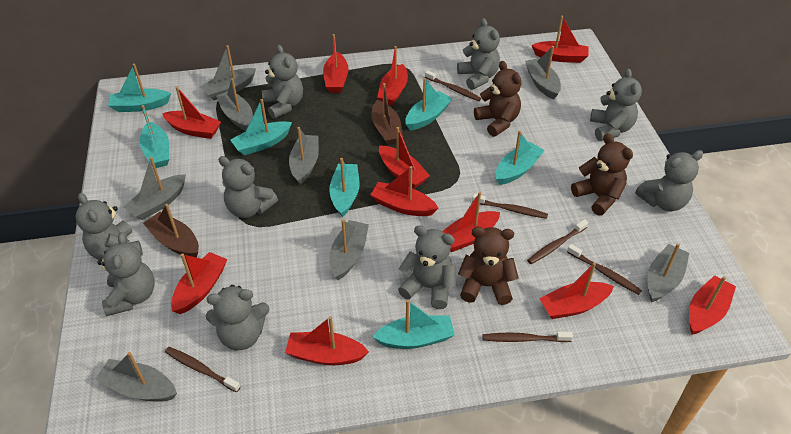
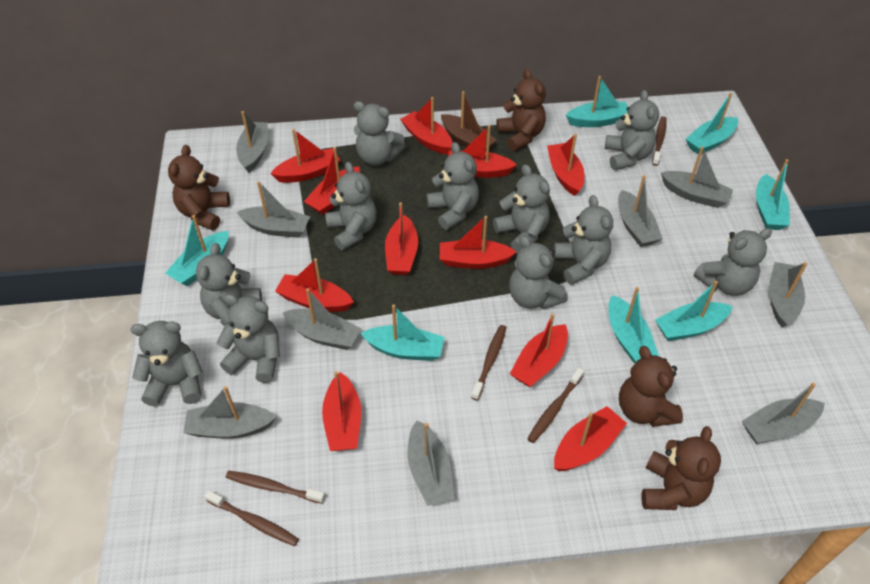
brown boat: [143,204,199,258] [372,83,403,145] = 2 -> [441,91,497,151] = 1
brown teddy bear: [458,227,519,305] [474,61,521,137] [571,133,633,216] = 3 -> [168,145,230,230] [496,69,546,151] [619,346,683,427] [642,426,721,510] = 4
brown toothbrush: [165,347,240,392] [425,70,481,101] [472,194,548,219] [482,332,573,342] [527,219,588,264] [567,244,642,295] = 6 -> [204,490,299,546] [226,471,325,504] [471,325,507,400] [527,368,584,443] [652,116,667,166] = 5
grey boat: [95,352,177,402] [123,157,186,220] [200,45,256,100] [216,78,253,131] [289,127,319,185] [330,219,369,280] [525,46,561,100] [648,243,689,302] = 8 -> [183,386,276,439] [236,111,268,173] [237,181,310,238] [283,288,362,350] [407,420,455,506] [618,175,663,247] [661,146,733,208] [742,383,825,444] [769,262,807,328] = 9
grey teddy bear: [75,193,143,260] [97,232,154,316] [206,285,270,350] [218,156,278,218] [262,45,303,119] [398,225,456,309] [457,18,500,90] [590,68,642,141] [635,150,704,211] = 9 -> [131,321,203,407] [196,243,262,326] [217,294,280,383] [325,162,377,251] [354,101,405,166] [426,142,479,230] [493,164,550,253] [509,235,568,309] [553,195,613,285] [605,90,659,170] [694,228,772,296] = 11

